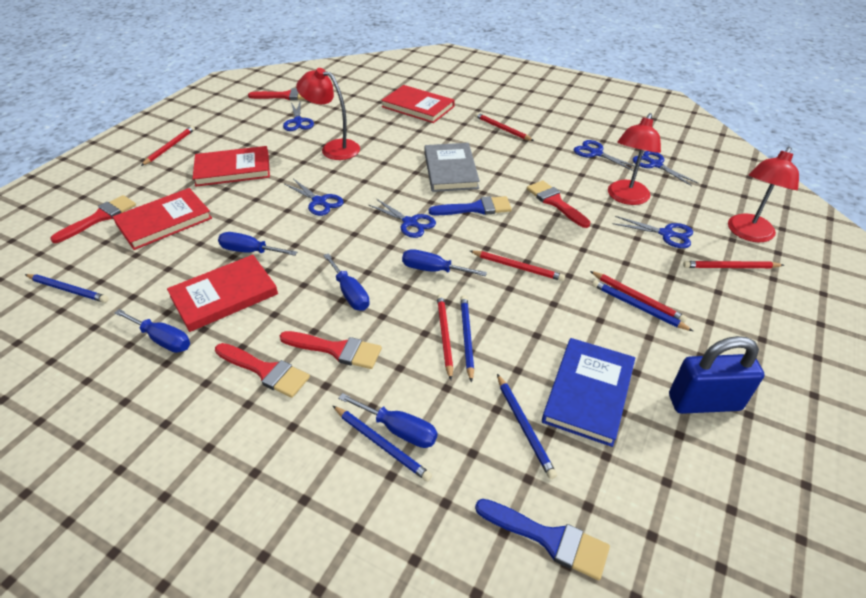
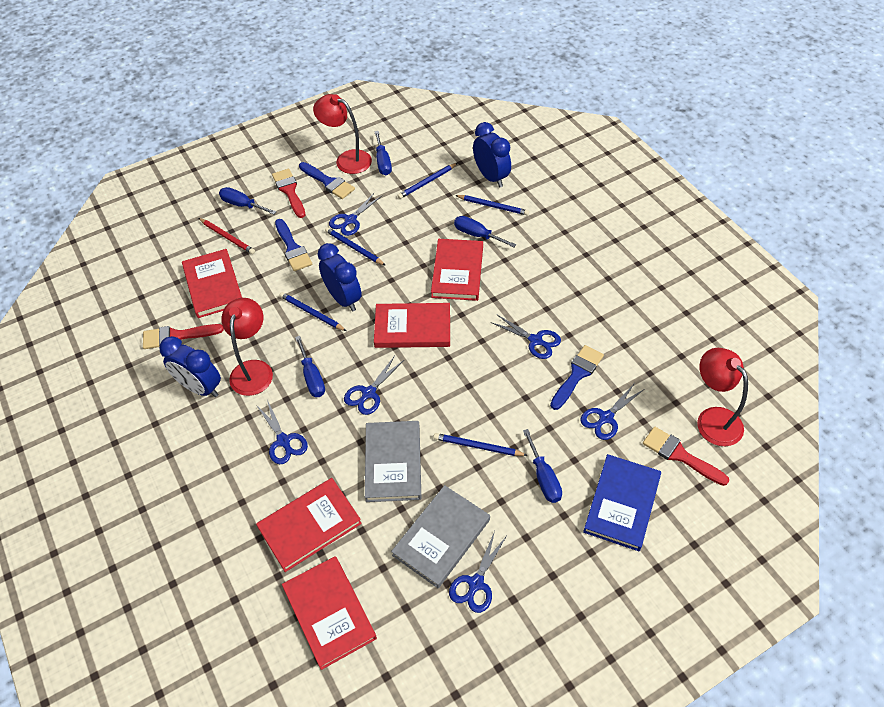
blue brush: [429,196,512,215] [475,499,610,580] = 2 -> [275,219,312,271] [299,162,355,199] [550,345,604,410] = 3
blue clock: none = 0 -> [159,336,221,397] [317,243,362,312] [473,122,511,188] = 3
blue padlock: [669,336,765,414] = 1 -> none = 0
grey book: [424,143,480,192] = 1 -> [365,421,421,502] [391,485,490,588] = 2
red book: [113,188,212,250] [167,255,278,332] [192,146,270,187] [381,85,455,123] = 4 -> [182,249,242,318] [256,478,362,572] [282,556,377,670] [374,303,450,348] [431,239,483,301] = 5
red brush: [50,195,136,243] [215,343,310,398] [248,88,306,100] [280,331,382,369] [527,180,590,228] = 5 -> [143,324,224,349] [272,169,305,218] [643,426,729,486] = 3
red pencil: [141,126,195,166] [437,294,453,380] [470,251,565,281] [475,113,534,141] [590,271,687,323] [683,261,784,268] = 6 -> [199,218,255,254] = 1

